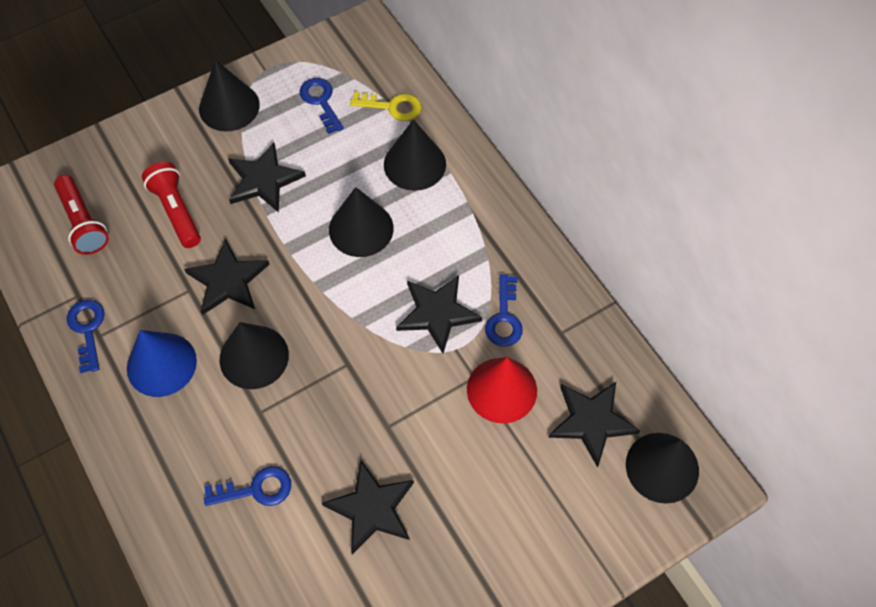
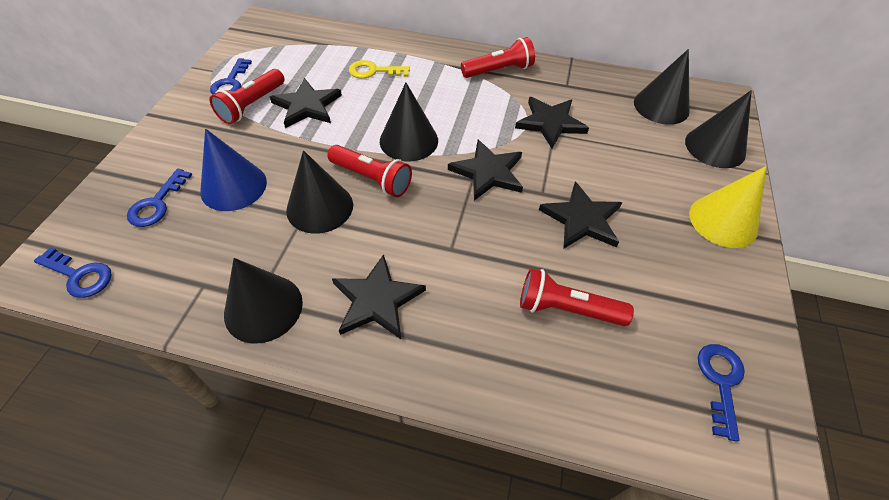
red cone: [467,357,537,423] = 1 -> none = 0
red flashlight: [54,175,109,255] [142,161,201,248] = 2 -> [209,69,285,124] [327,145,412,197] [461,37,535,78] [520,268,634,326] = 4
yellow cone: none = 0 -> [689,166,766,248] = 1

